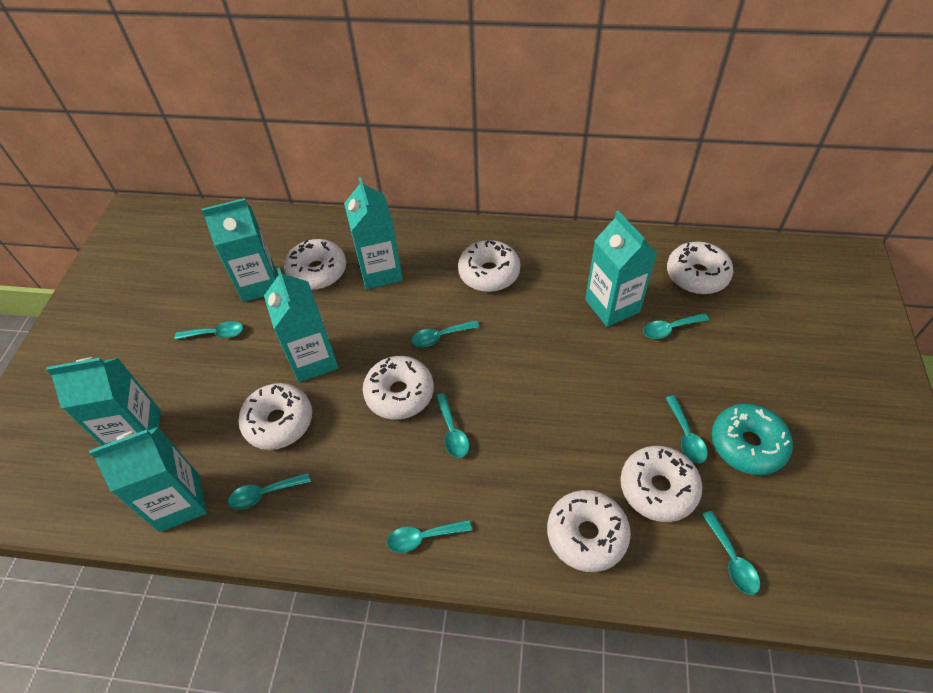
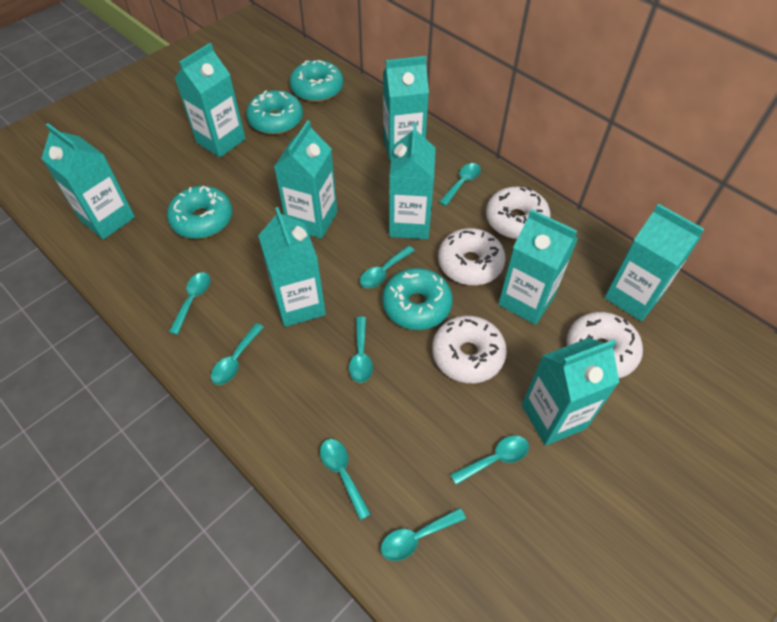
turquoise carton: [46,357,161,446] [89,427,207,532] [201,198,277,302] [264,267,339,382] [344,177,403,289] [585,210,657,327] = 6 -> [41,123,135,240] [175,43,246,157] [258,207,326,327] [274,120,337,239] [383,56,429,161] [389,123,436,239] [498,209,578,325] [522,338,620,446] [604,204,704,321] = 9
turquoise donut: [712,404,793,475] = 1 -> [167,186,232,239] [246,90,303,135] [290,60,343,102] [382,268,453,330] = 4
white donut: [238,383,312,450] [284,239,346,290] [363,356,434,420] [458,240,521,292] [547,490,631,572] [620,446,702,522] [667,242,733,294] = 7 -> [432,315,507,383] [438,228,506,285] [486,187,550,239] [566,312,643,378] = 4

